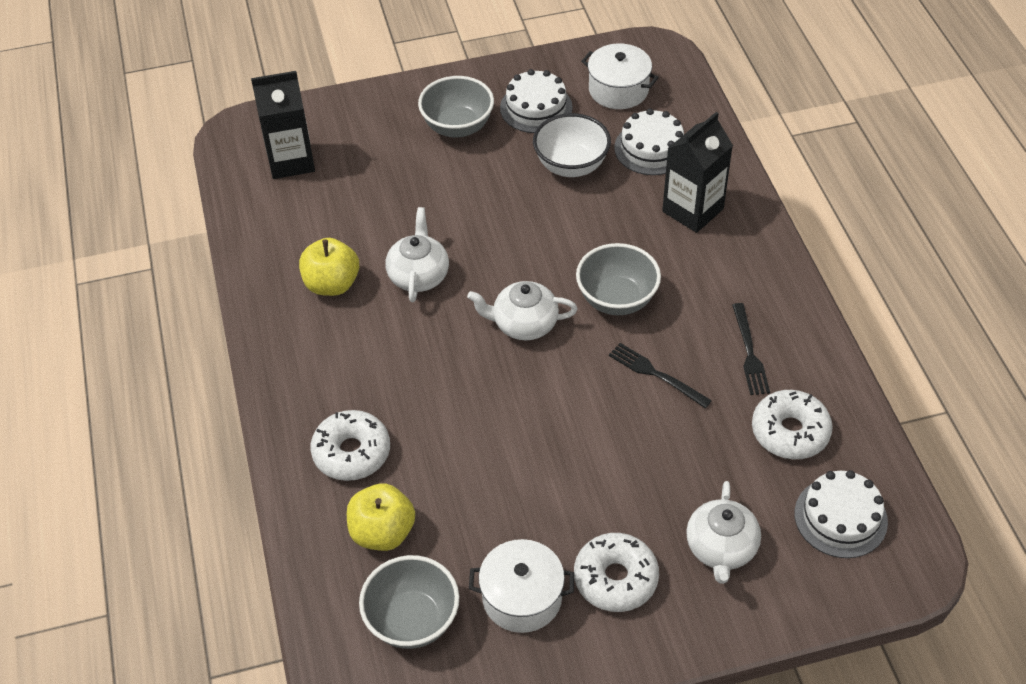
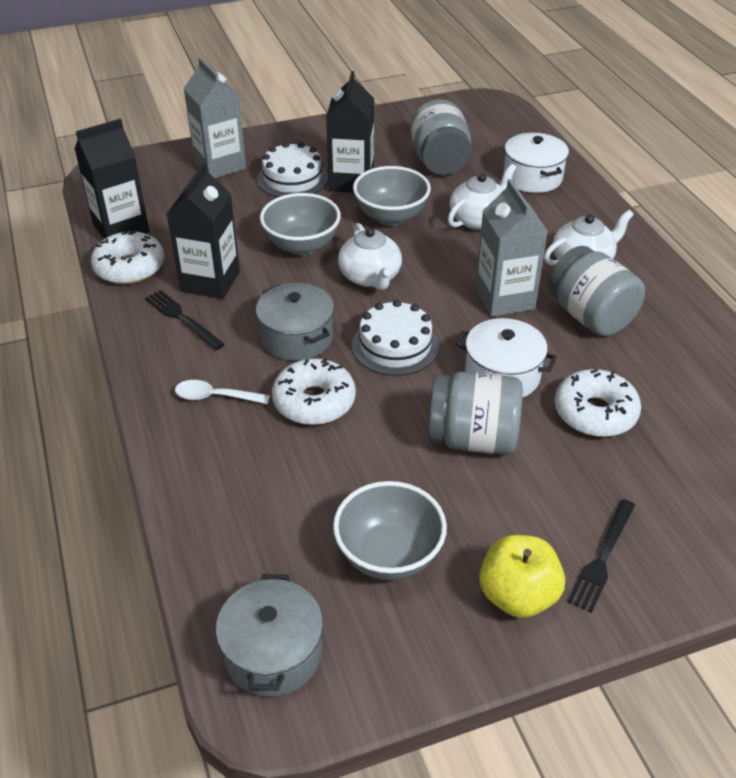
black carton: [251,71,315,179] [662,112,733,233] = 2 -> [75,119,149,239] [167,163,240,299] [326,71,374,193] = 3
grey carton: none = 0 -> [184,57,246,178] [475,179,548,317] = 2
grey jar: none = 0 -> [410,99,471,175] [428,372,523,455] [548,246,645,336] = 3
grey pot: none = 0 -> [216,574,323,697] [256,283,334,361] = 2
white bowl: [533,113,611,177] = 1 -> none = 0
white cake: [500,69,573,133] [614,108,684,175] [794,470,888,558] = 3 -> [257,142,328,197] [352,300,439,376] = 2
white spoon: none = 0 -> [175,380,270,404] = 1
yellow apple: [299,238,359,296] [347,483,415,551] = 2 -> [479,535,565,618] = 1

